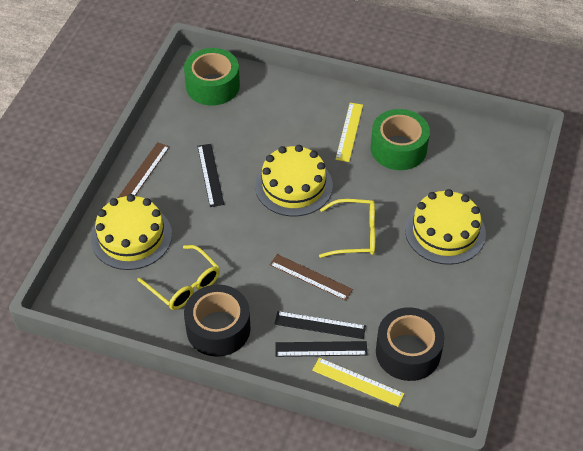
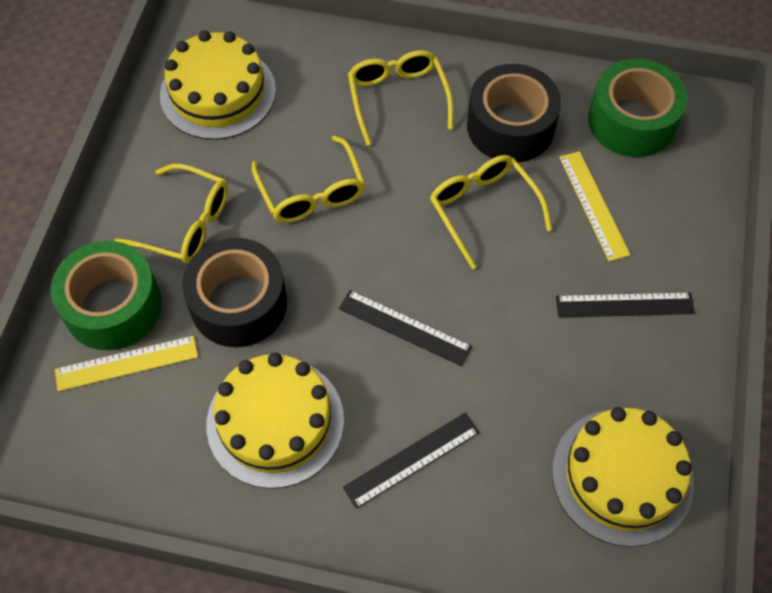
brown ruler: [118,142,170,198] [270,254,353,301] = 2 -> none = 0
yellow glasses: [138,245,220,310] [319,199,375,258] = 2 -> [114,164,228,263] [252,135,365,223] [348,50,453,145] [430,155,552,269] = 4

